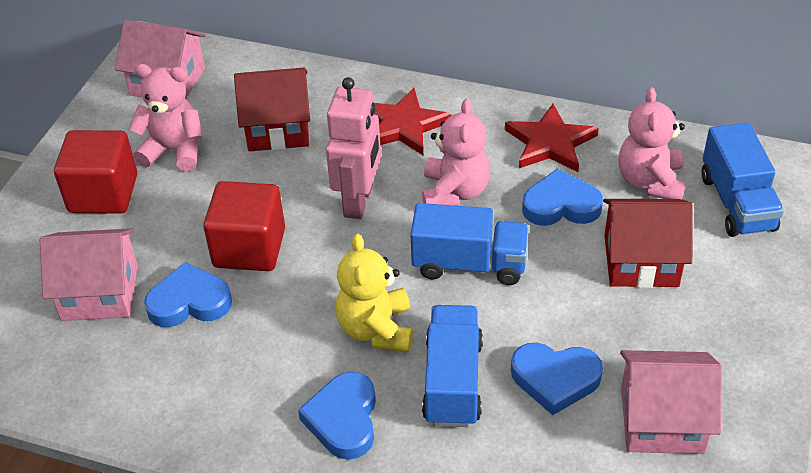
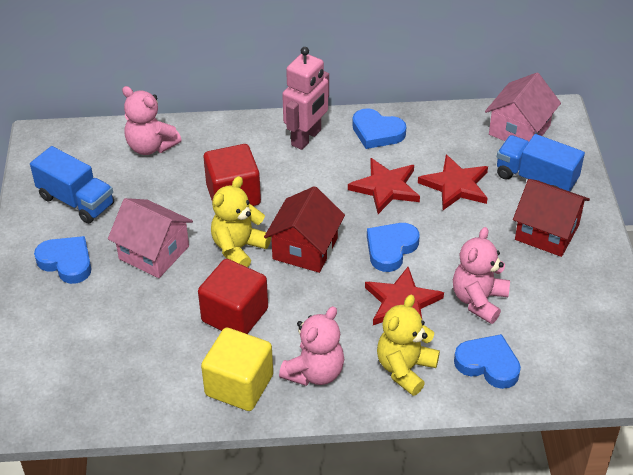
blue truck: [411,203,529,285] [422,305,483,427] [701,123,784,237] = 3 -> [30,146,114,224] [497,134,585,192] = 2
pink house: [40,228,138,321] [115,20,206,99] [620,350,722,454] = 3 -> [108,198,193,278] [485,73,561,141] = 2
red star: [374,88,452,155] [505,104,599,172] = 2 -> [348,158,420,214] [365,267,444,325] [418,154,488,210] = 3
yellow cube: none = 0 -> [201,327,273,411] = 1
yellow teddy bear: [335,234,413,352] = 1 -> [211,176,271,267] [377,295,440,396] = 2

